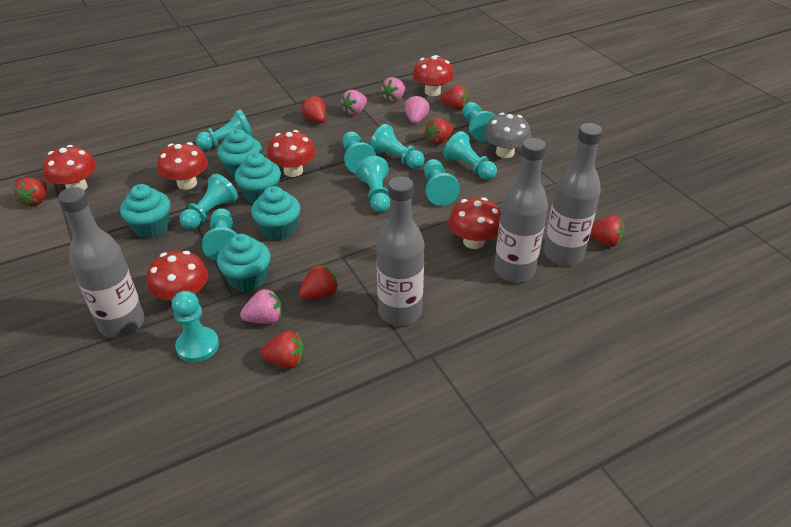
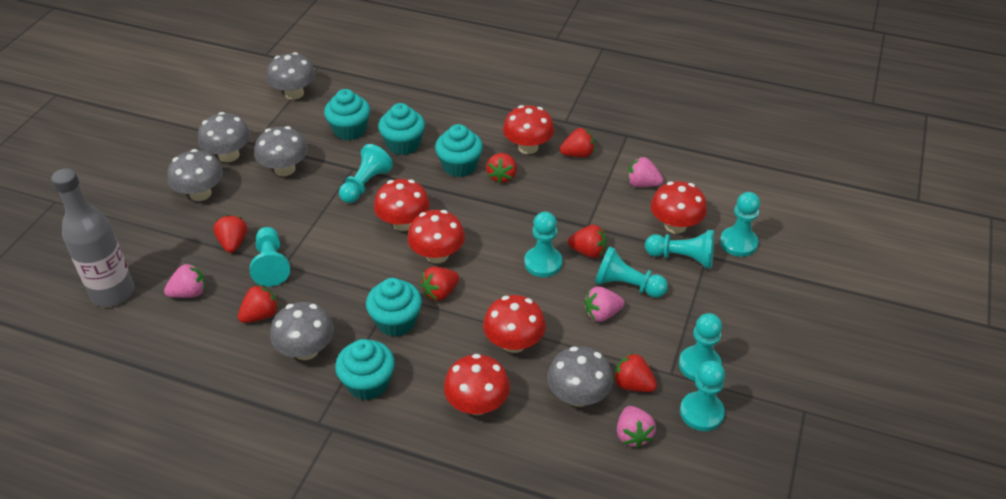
grey bottle: [58,187,144,338] [377,176,425,326] [494,138,548,283] [544,123,603,266] = 4 -> [51,168,134,307] = 1
grey mushroom: [484,113,531,158] = 1 -> [167,149,223,201] [198,112,251,162] [254,126,308,176] [267,52,316,100] [270,302,334,360] [547,346,613,407] = 6
turquoise pawn: [172,291,219,363] [179,174,238,229] [196,109,253,150] [202,208,237,261] [342,131,376,174] [356,156,390,213] [370,124,425,169] [424,159,460,206] [443,131,497,180] [463,102,495,141] = 10 -> [250,227,290,286] [339,144,393,203] [524,212,563,277] [595,246,668,298] [645,230,715,269] [679,313,722,381] [680,361,725,431] [720,192,760,257] = 8

